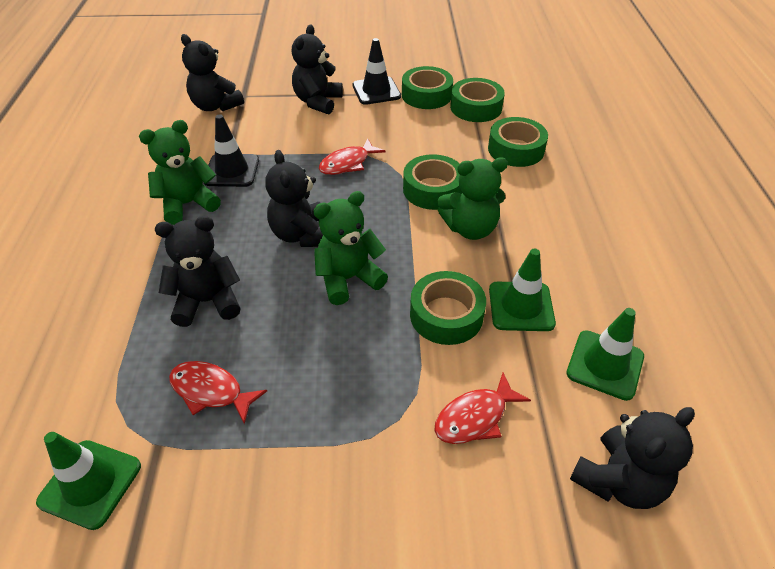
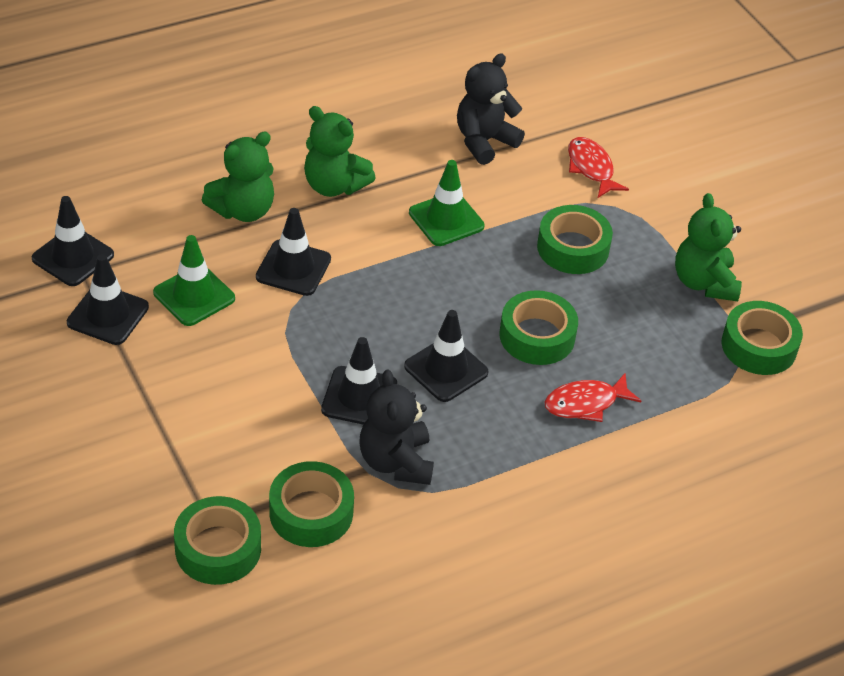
black teddy bear: [155,216,241,327] [181,34,244,111] [265,150,323,247] [292,24,343,114] [570,407,695,509] = 5 -> [359,369,434,485] [457,54,525,165] = 2
black traffic cone: [204,114,259,187] [353,38,401,105] = 2 -> [32,196,114,286] [67,254,149,345] [256,208,331,296] [321,337,397,425] [404,310,489,402] = 5
green traffic cone: [36,432,141,530] [489,249,556,331] [566,308,644,401] = 3 -> [153,235,235,326] [409,160,485,246] = 2
red fish: [169,361,267,424] [319,139,386,175] [434,372,531,444] = 3 -> [544,373,641,422] [568,137,629,198] = 2

